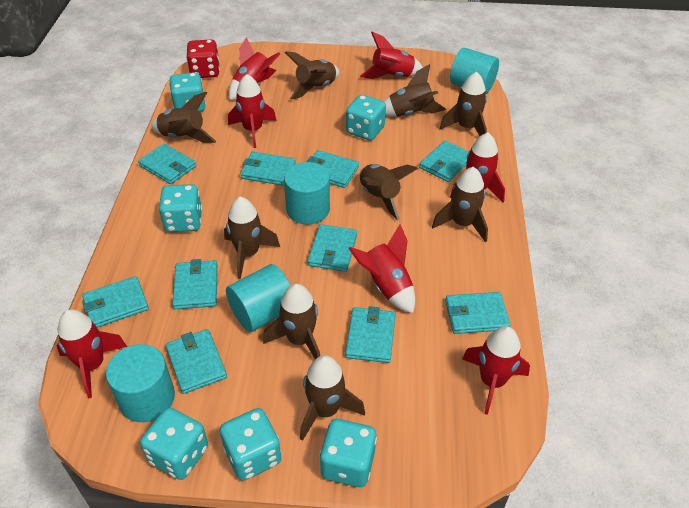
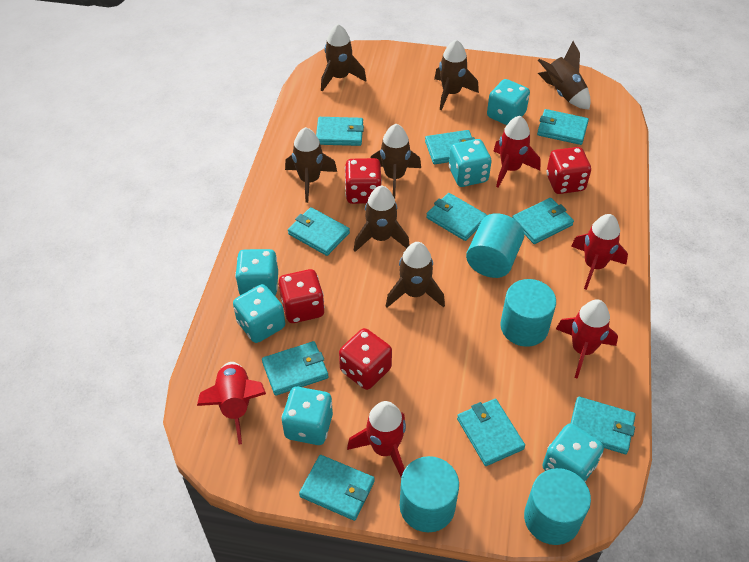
brown rocket: [151,92,216,143] [224,197,280,279] [263,284,320,359] [284,51,339,100] [300,355,365,441] [360,164,418,220] [383,64,446,117] [432,167,488,242] [440,72,487,136] = 9 -> [285,127,337,203] [321,24,366,92] [354,186,410,252] [371,124,421,198] [386,242,445,308] [434,40,479,110] [538,41,591,110] = 7
red dice: [186,39,220,78] = 1 -> [279,269,325,323] [339,328,392,390] [345,158,382,204] [546,147,591,194] = 4
red rocket: [56,309,127,398] [228,74,277,148] [229,37,280,100] [348,224,415,313] [360,32,423,79] [450,133,505,202] [462,326,530,415] = 7 -> [197,362,266,444] [347,401,406,477] [493,116,541,188] [556,300,618,379] [571,214,628,290] = 5

